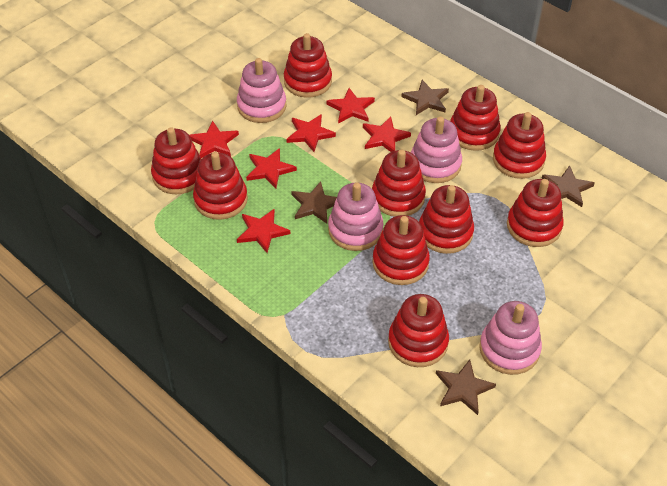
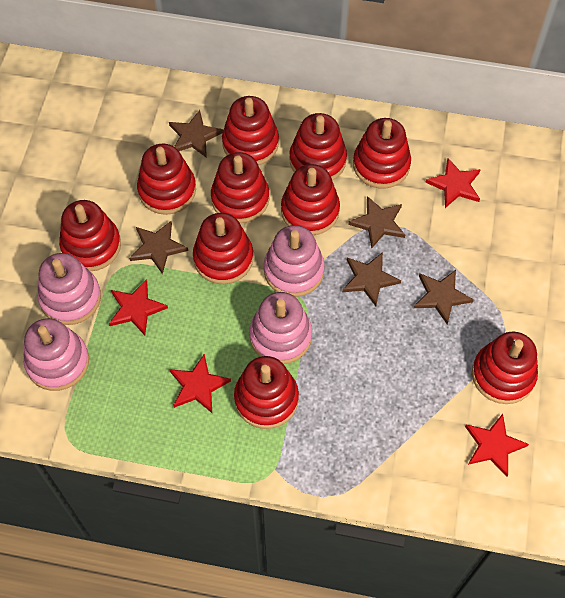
brown star: [291,181,337,224] [401,80,449,115] [436,359,496,415] [541,165,595,207] = 4 -> [129,221,188,274] [169,110,223,158] [342,252,401,306] [348,196,405,248] [414,270,474,324] = 5
red star: [189,121,239,158] [237,209,290,253] [246,148,297,188] [286,114,336,152] [327,88,375,124] [363,117,411,152] = 6 -> [109,279,168,335] [169,354,231,413] [425,158,481,208] [465,414,529,477] = 4

